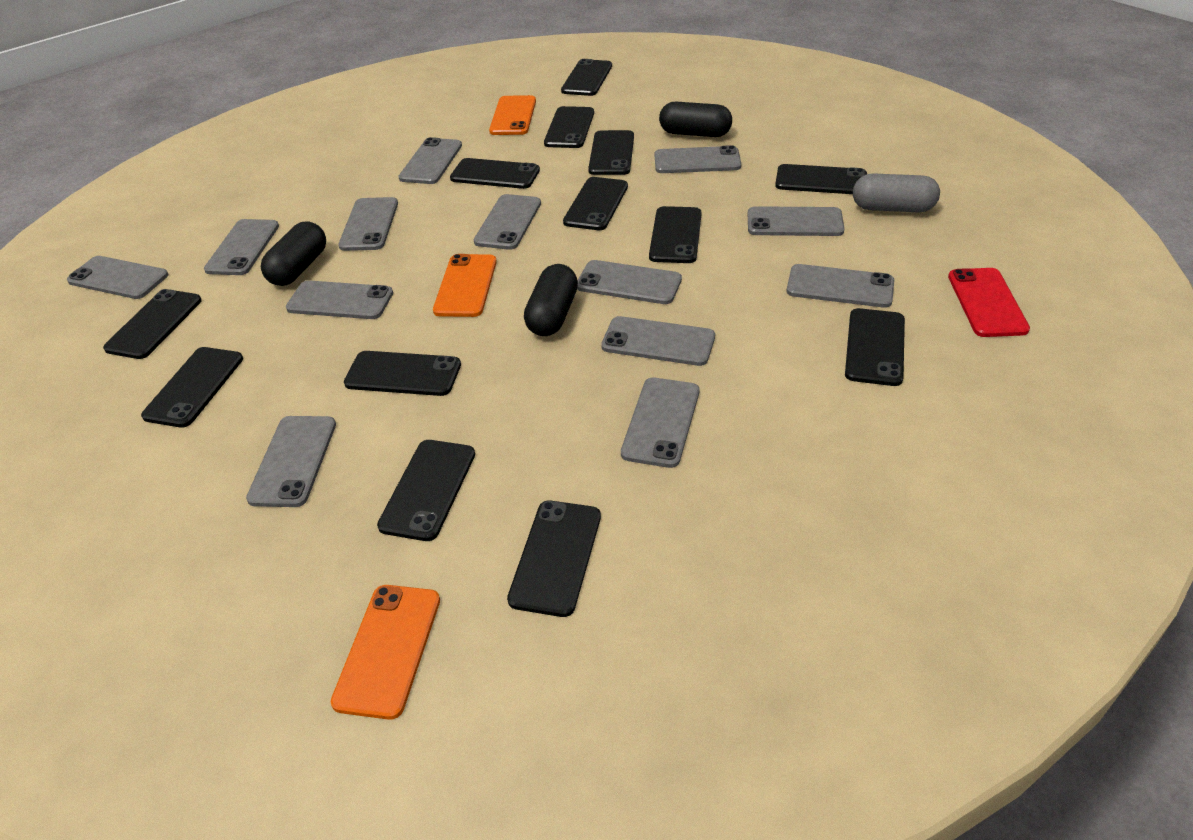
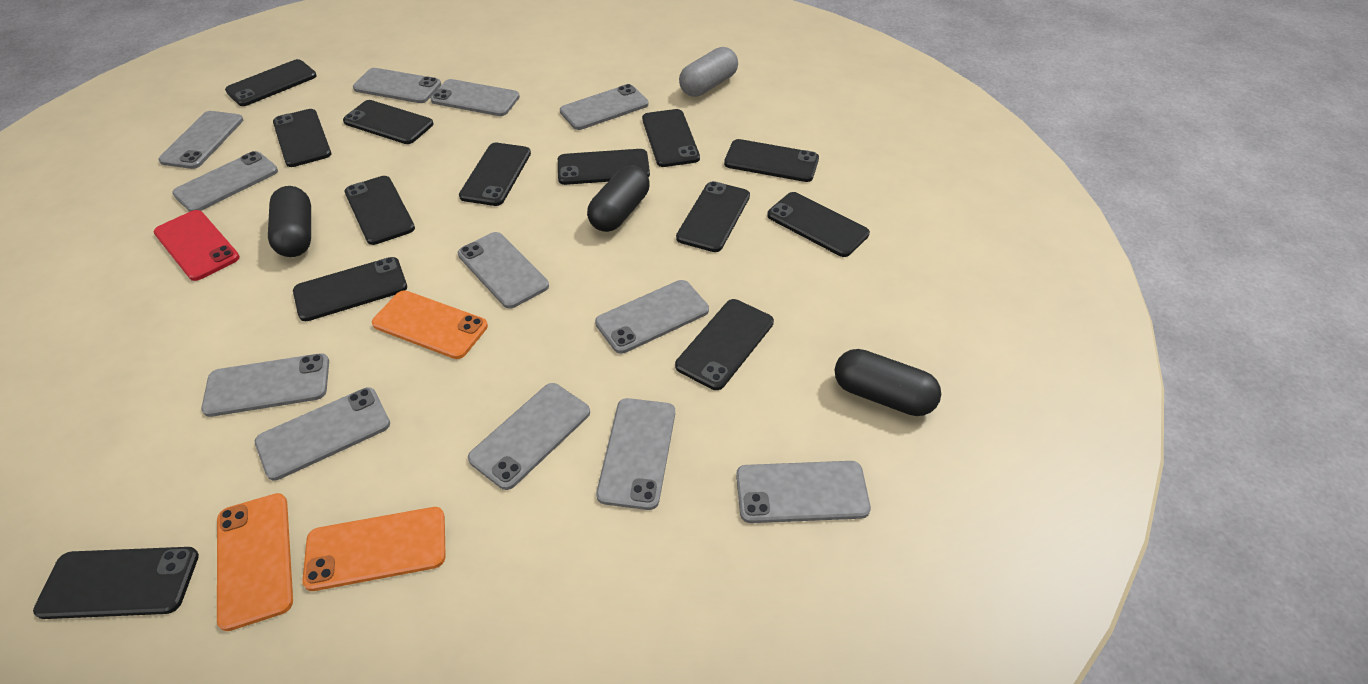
grey phone: [67,256,168,299] [204,219,279,275] [246,416,336,507] [286,280,393,319] [338,197,398,251] [398,137,462,184] [474,194,541,250] [577,260,682,304] [601,316,715,366] [621,377,699,468] [655,145,741,173] [748,206,844,236] [787,264,894,308] = 13 -> [158,111,243,169] [172,151,278,212] [201,353,329,417] [255,387,390,480] [353,68,441,103] [430,79,520,116] [458,232,549,309] [468,383,590,490] [560,84,648,130] [595,280,709,354] [596,398,675,510] [736,461,871,523] = 12

